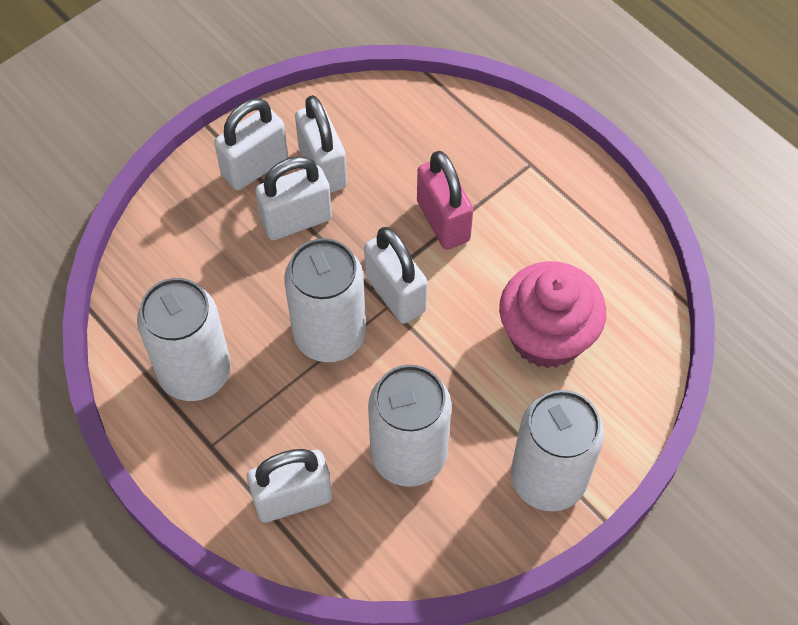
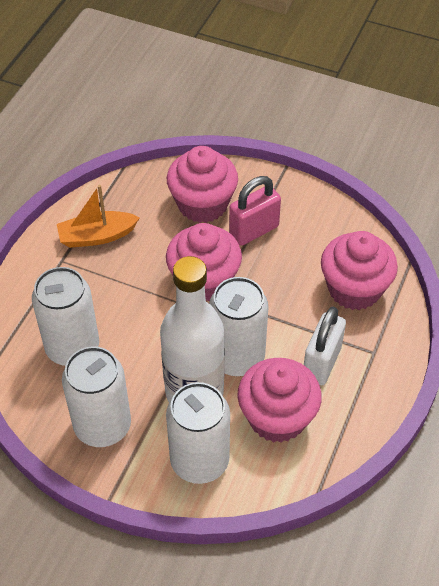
orange boat: none = 0 -> [57,185,140,248] = 1
pink cupcake: [499,261,606,368] = 1 -> [166,223,242,301] [167,146,238,223] [237,358,322,443] [321,231,398,310] = 4
white bottle: none = 0 -> [160,256,225,402] = 1
white padlock: [214,98,288,190] [247,449,332,523] [255,156,332,240] [295,95,347,193] [364,227,428,324] = 5 -> [304,307,346,385] = 1

